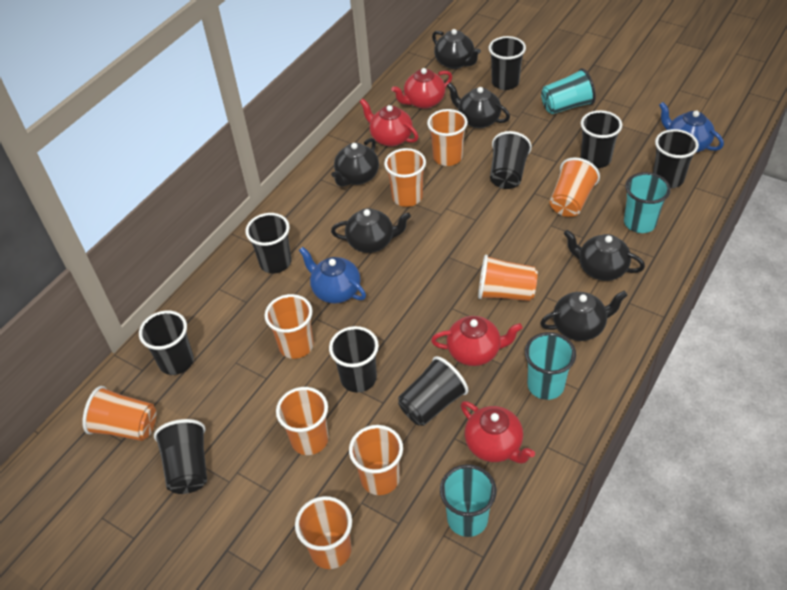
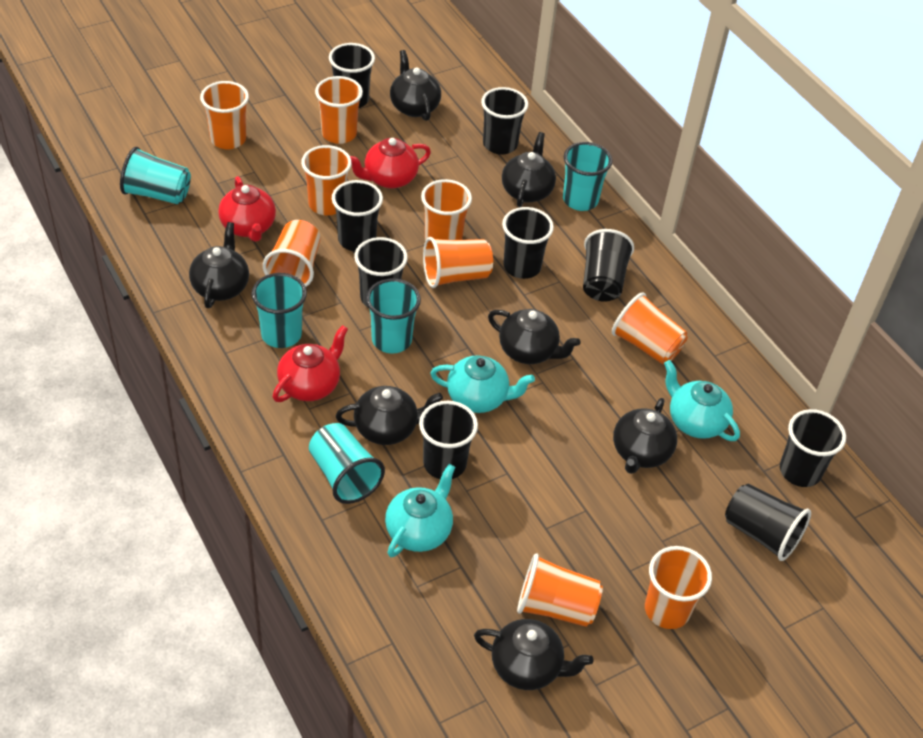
black teapot: [331,138,379,187] [331,208,411,253] [432,29,481,69] [447,83,510,128] [540,291,628,341] [564,230,645,281] = 6 -> [189,222,249,308] [336,386,443,445] [390,50,441,121] [474,619,594,690] [488,309,581,364] [502,132,556,207] [613,398,677,474] = 7
blue teapot: [299,247,366,304] [659,102,724,152] = 2 -> none = 0
red teapot: [359,99,418,147] [391,68,452,109] [431,316,522,366] [461,401,535,463] = 4 -> [218,176,276,242] [273,325,348,402] [350,138,431,189] = 3
turquoise cup: [440,464,497,537] [525,332,576,400] [541,68,596,114] [624,172,671,233] = 4 -> [120,147,191,204] [251,273,307,348] [309,423,385,504] [366,278,421,354] [563,142,612,211] = 5
turquoise teapot: none = 0 -> [385,464,455,557] [430,355,535,413] [664,360,740,441] = 3

